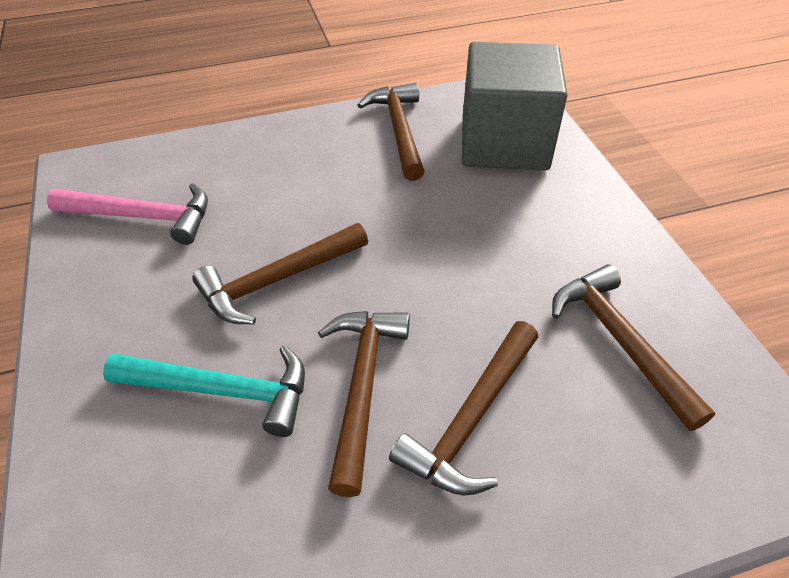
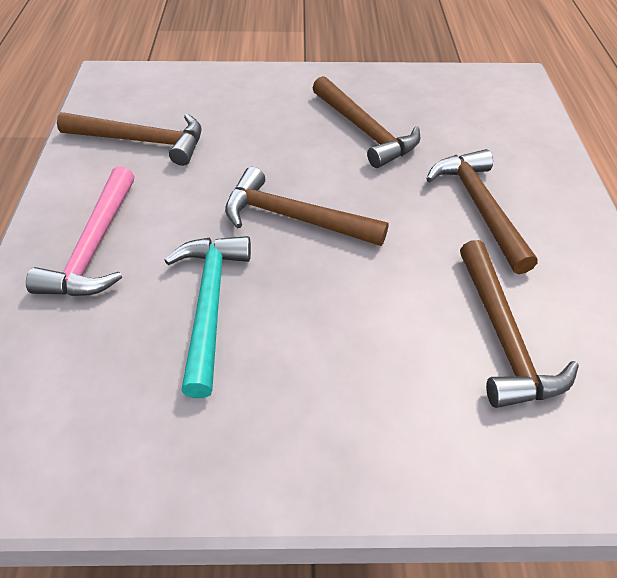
grey cube: [462,42,568,170] = 1 -> none = 0

